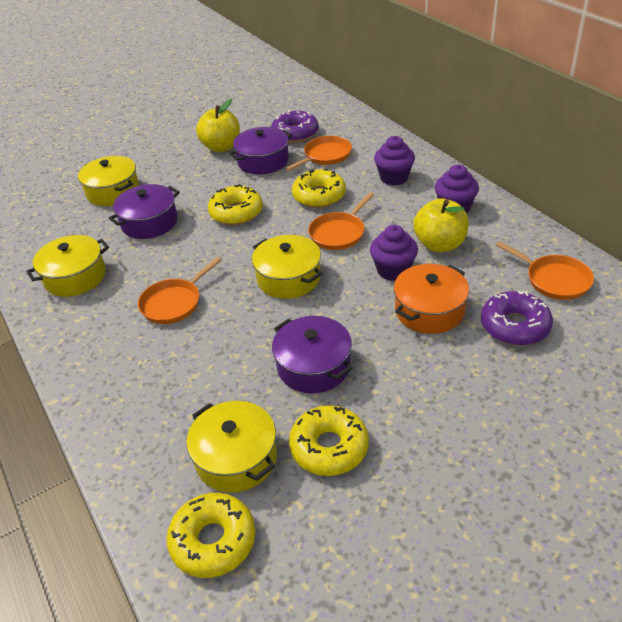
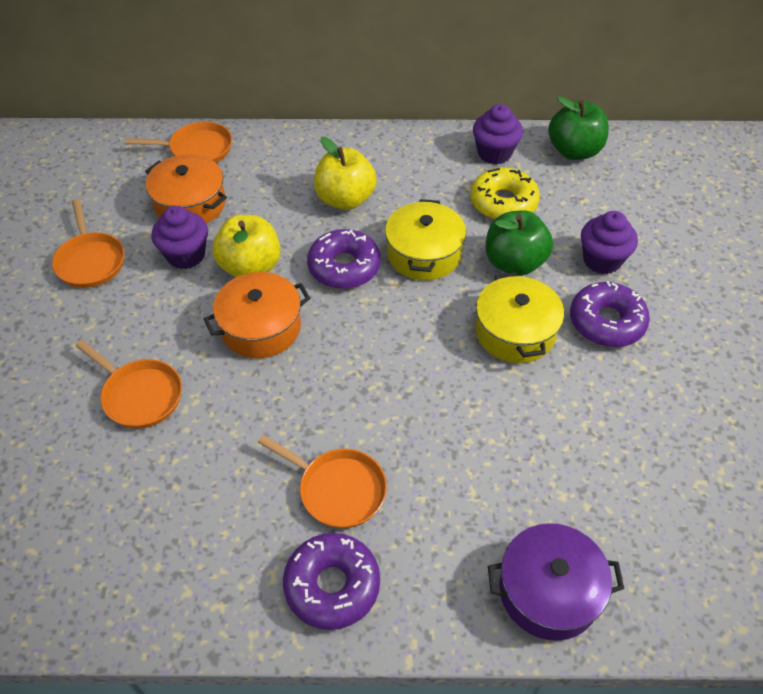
green apple: none = 0 -> [486,210,553,276] [548,96,609,160] = 2
orange pot: [394,264,469,334] = 1 -> [145,154,227,223] [204,272,310,358] = 2
purple donut: [271,110,319,143] [481,291,553,345] = 2 -> [283,533,380,630] [307,229,381,289] [570,281,650,347] = 3
purple pot: [109,184,180,239] [229,127,292,175] [272,316,353,394] = 3 -> [488,523,624,641] = 1
yellow donut: [166,493,255,578] [208,184,263,225] [289,405,369,476] [292,169,346,208] = 4 -> [470,167,540,220] = 1
yellow pot: [26,235,109,297] [78,156,139,206] [186,401,277,493] [252,235,323,299] = 4 -> [385,199,466,280] [475,272,564,363] = 2

